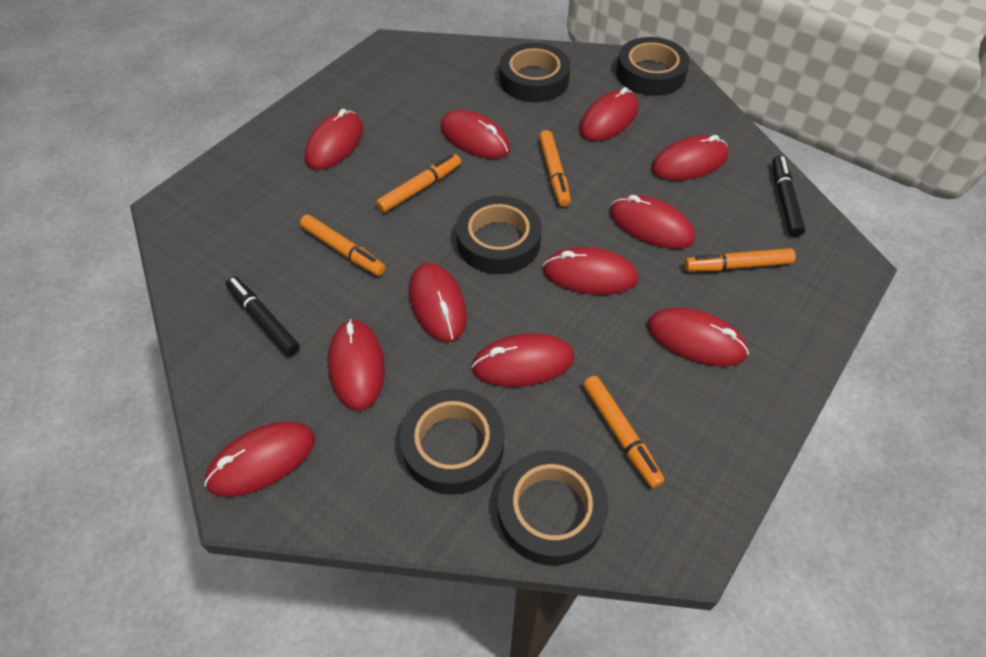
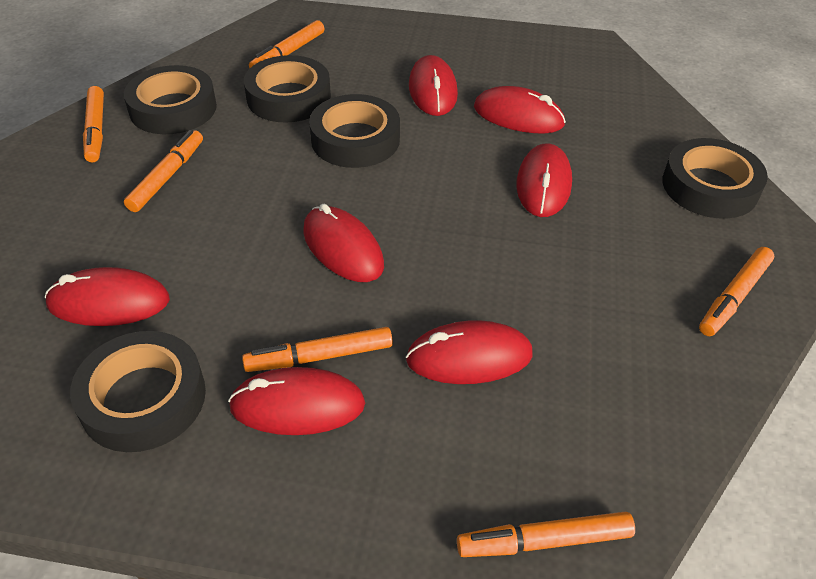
black marker: [226,276,300,356] [772,156,805,237] = 2 -> none = 0
orange marker: [300,215,386,276] [376,154,461,213] [539,130,571,207] [583,376,665,488] [684,248,796,272] = 5 -> [83,86,104,162] [124,130,203,212] [242,327,393,372] [249,20,325,68] [457,511,635,557] [699,247,774,336] = 6
red mouse: [204,422,315,497] [305,109,363,170] [328,319,385,410] [409,263,467,342] [440,110,510,159] [471,333,574,387] [543,247,638,295] [580,87,638,141] [610,195,695,249] [647,307,749,366] [651,135,728,181] = 11 -> [45,267,170,326] [228,367,365,435] [303,204,384,282] [406,320,533,384] [409,55,458,116] [474,86,566,133] [516,144,572,217] = 7

